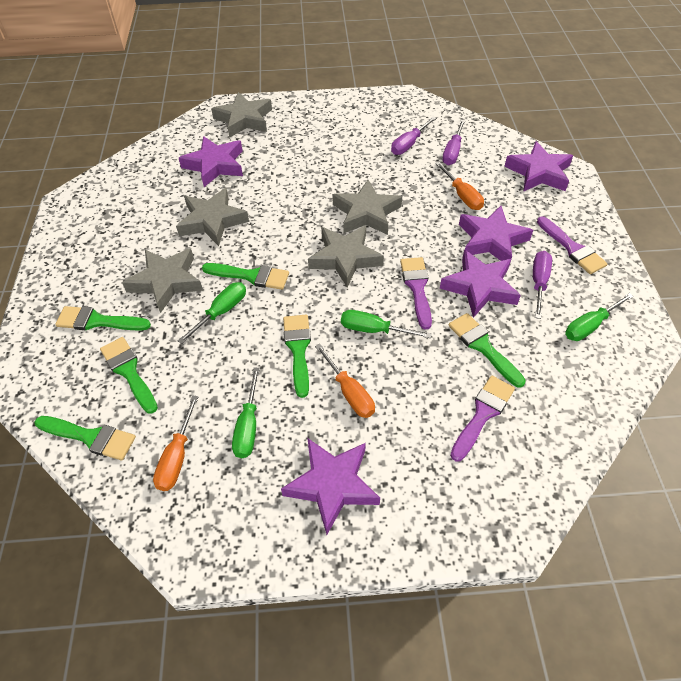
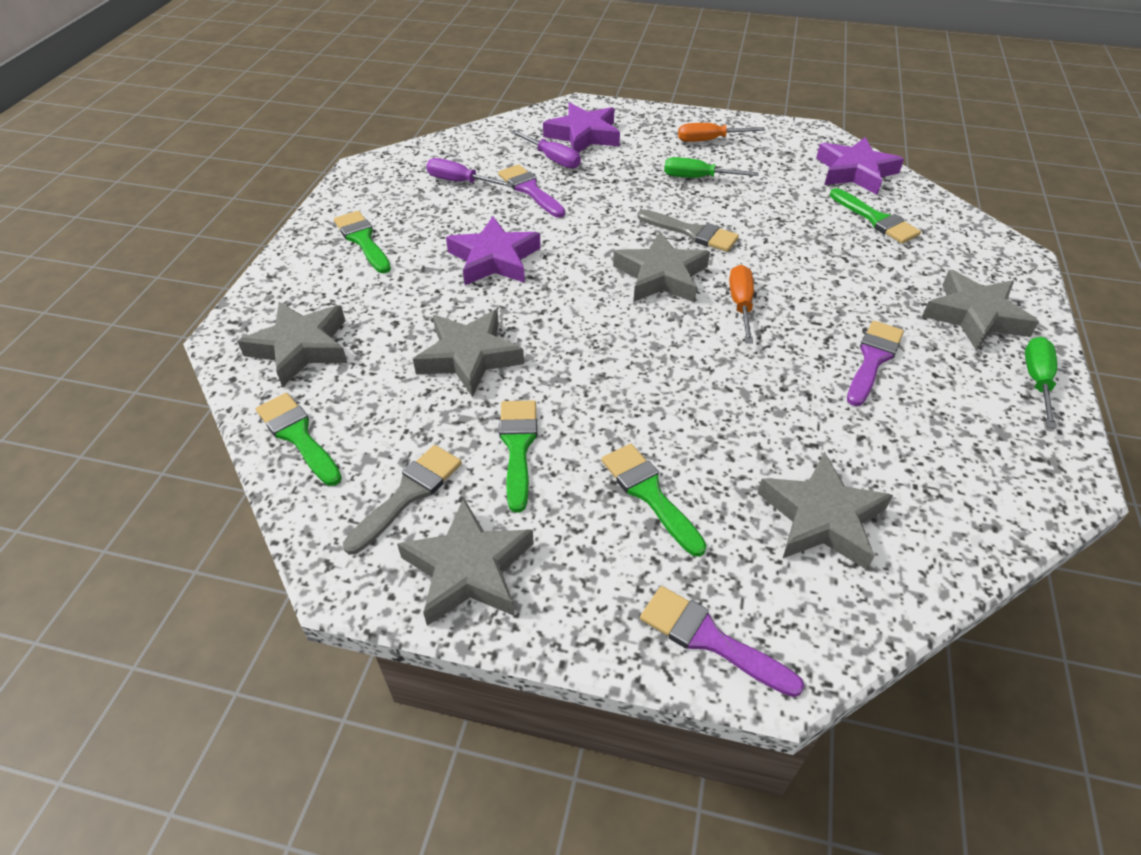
green brush: [34,416,136,461] [55,306,151,331] [100,337,158,414] [202,263,289,290] [283,315,311,398] [449,313,526,388] = 6 -> [256,393,342,486] [334,211,391,273] [499,400,537,513] [601,444,707,557] [830,188,921,244] = 5
green screwdriver: [178,282,246,344] [232,367,260,458] [341,310,432,338] [565,293,634,341] = 4 -> [664,157,759,178] [1025,337,1057,429] = 2
grey brush: none = 0 -> [343,445,462,555] [637,209,739,252] = 2
grey star: [122,248,203,313] [176,188,249,246] [211,92,272,138] [308,226,384,287] [332,180,402,235] = 5 -> [237,302,347,387] [397,498,534,626] [413,310,524,397] [613,232,710,302] [758,452,893,570] [922,270,1039,351] = 6
orange screwdriver: [153,395,199,491] [315,344,375,418] [436,162,484,210] = 3 -> [678,123,765,142] [729,265,754,344] = 2
purple screwdriver: [391,117,436,155] [442,120,465,165] [533,251,552,319] = 3 -> [426,158,514,187] [511,130,581,169] = 2
purple star: [179,136,243,187] [281,438,380,535] [440,250,521,318] [459,206,533,266] [504,141,573,191] = 5 -> [446,216,541,285] [543,103,620,153] [816,137,904,195] = 3

